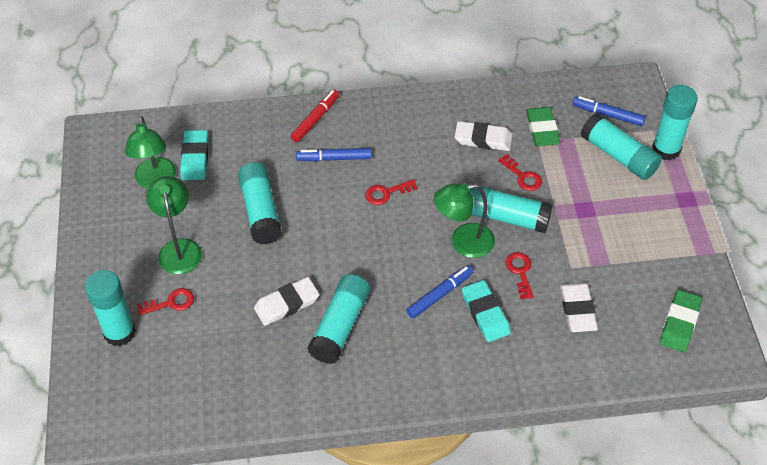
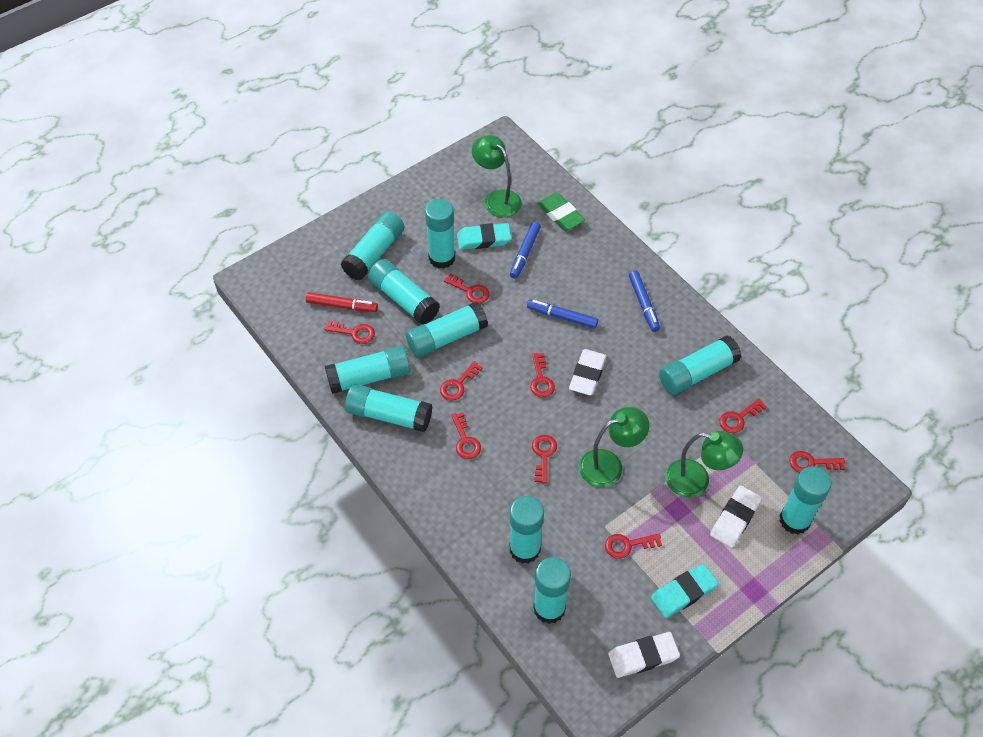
green eraser: [526,107,560,146] [660,290,702,352] = 2 -> [537,193,585,231] = 1
red key: [137,288,194,316] [365,179,418,205] [498,154,542,191] [505,252,534,299] = 4 -> [325,320,375,344] [440,361,483,401] [444,273,489,304] [451,412,481,459] [530,353,555,397] [532,435,557,483] [605,533,662,559] [719,399,767,433] [790,451,845,472] = 9
turquoise glue stick: [85,270,136,346] [238,162,282,244] [307,274,370,364] [469,184,553,233] [580,113,662,180] [652,85,698,161] = 6 -> [325,346,410,394] [341,211,404,281] [345,384,432,432] [368,259,440,325] [406,301,488,358] [425,199,455,269] [509,496,544,564] [533,557,571,624] [659,335,741,395] [780,466,831,535] = 10

